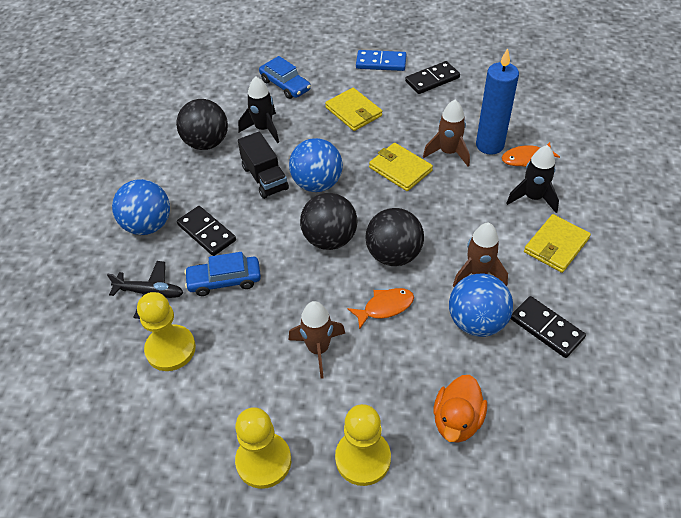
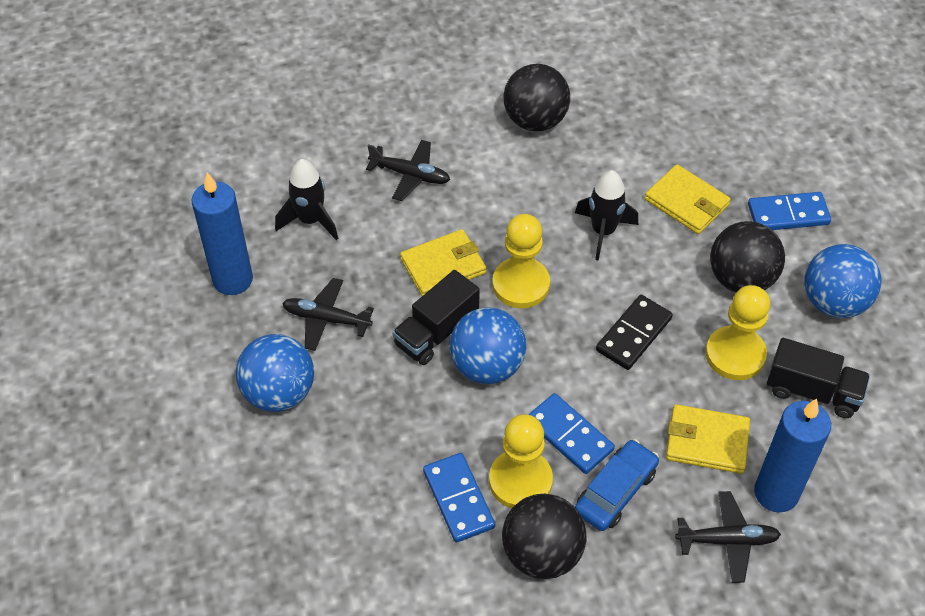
black domino: [177,206,236,256] [405,61,460,94] [510,296,586,358] = 3 -> [596,295,673,370] = 1
black plane: [107,261,183,319] = 1 -> [282,278,374,351] [366,140,450,201] [675,491,781,583] = 3
black truck: [238,132,289,199] = 1 -> [392,270,480,365] [767,338,870,418] = 2
blue candle: [476,48,519,155] = 1 -> [191,172,253,295] [754,399,831,512] = 2
blue car: [184,252,261,296] [259,56,311,99] = 2 -> [575,439,659,531] = 1
blue domino: [356,50,406,71] = 1 -> [423,453,495,543] [528,393,615,474] [748,192,831,230] = 3
brown rocket: [289,301,345,379] [423,100,470,167] [453,223,508,287] = 3 -> none = 0
orange duck: [433,375,487,443] = 1 -> none = 0
orange fish: [347,288,414,330] [502,142,560,167] = 2 -> none = 0

